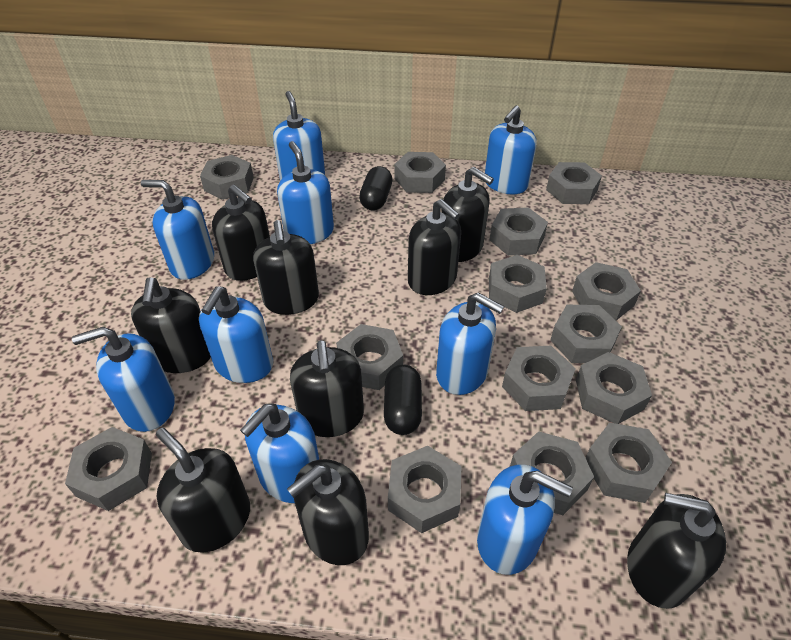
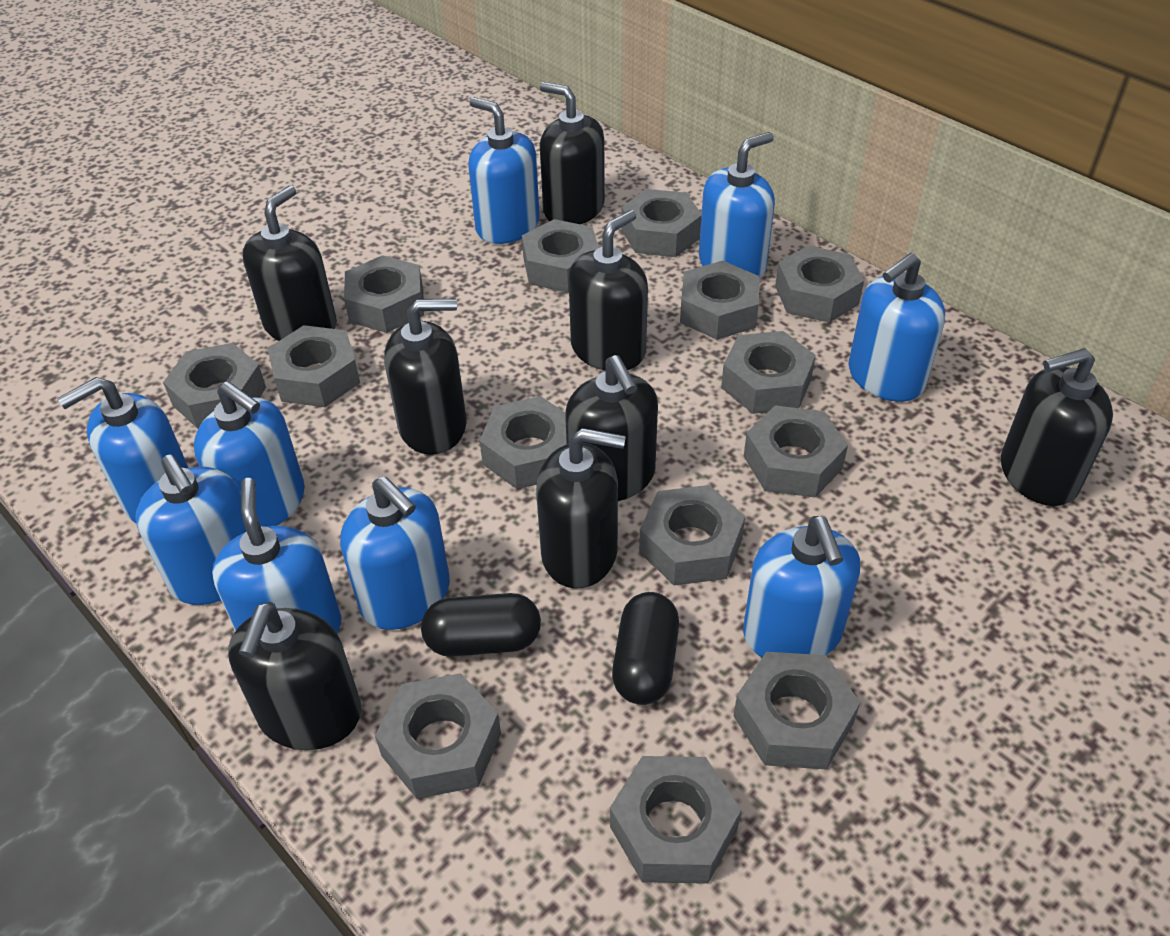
black soap dispenser: [131,277,211,373] [156,428,250,553] [212,185,270,281] [253,220,319,315] [287,459,369,565] [290,340,364,437] [408,199,461,295] [441,167,494,262] [627,493,726,609] = 9 -> [228,602,362,750] [242,186,337,341] [384,298,467,455] [536,428,626,589] [540,82,605,224] [565,355,658,501] [569,210,648,371] [1001,348,1113,506] = 8

